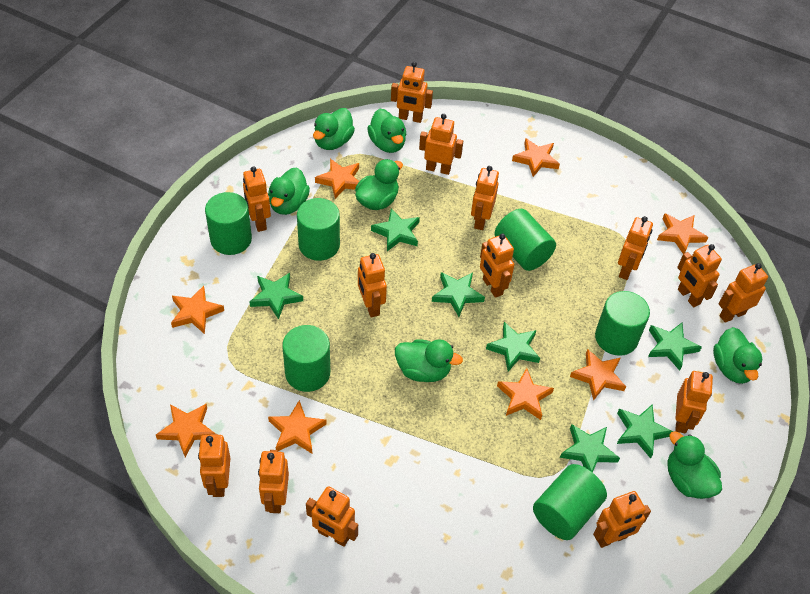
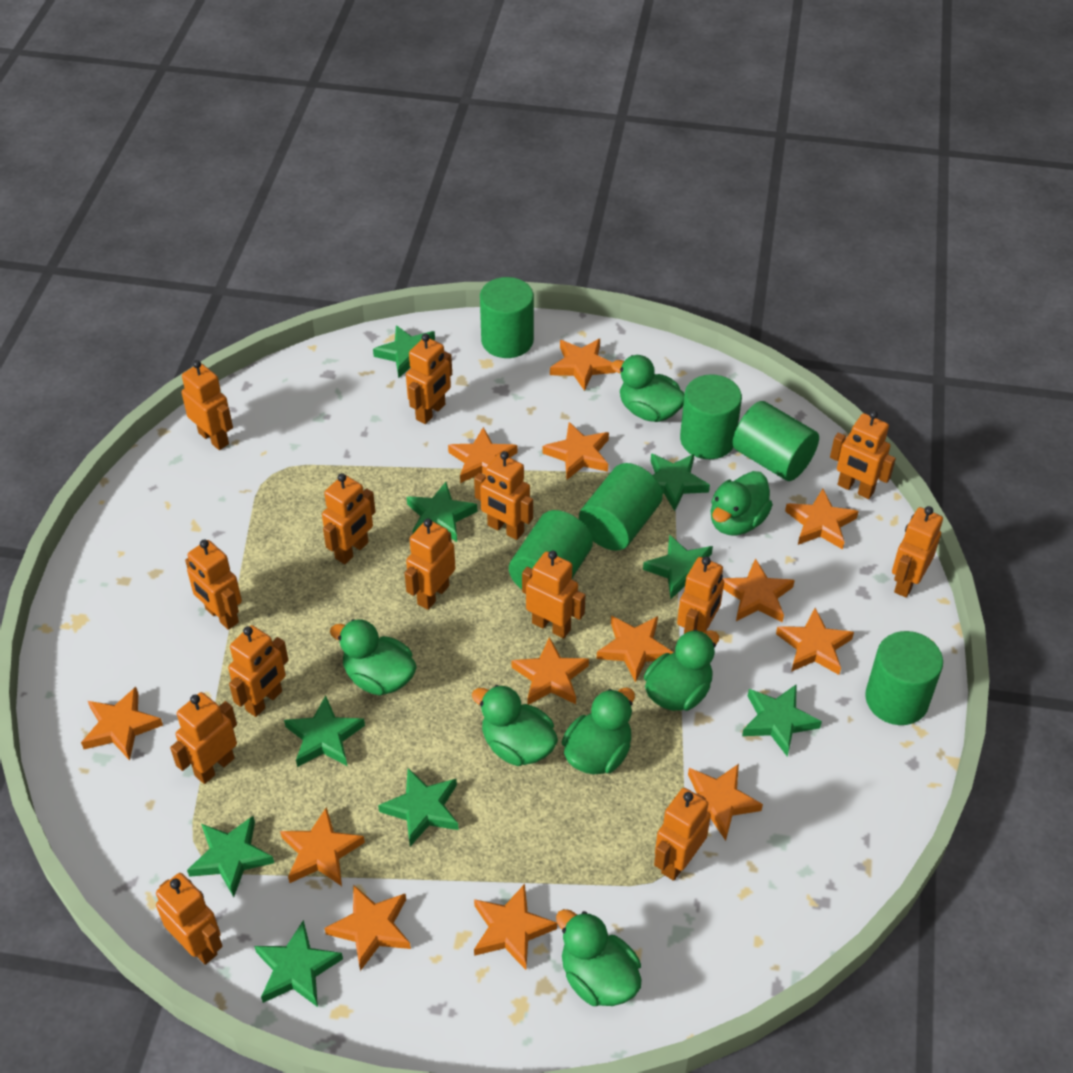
green star: [249,273,303,320] [371,208,420,251] [432,272,485,317] [486,322,540,371] [560,424,620,472] [617,404,673,458] [648,323,702,371] = 7 -> [187,816,274,897] [254,920,343,1007] [284,696,365,767] [373,325,435,378] [378,768,459,846] [407,482,477,542] [643,534,713,599] [651,453,710,511] [742,684,822,756] = 9
orange star: [156,404,215,457] [171,286,224,334] [268,400,327,454] [315,159,359,199] [497,368,554,420] [512,138,560,177] [570,349,626,401] [657,213,708,254] = 8 -> [81,687,163,761] [280,807,365,886] [324,885,411,971] [448,427,518,483] [474,884,557,970] [512,637,589,705] [543,422,609,480] [550,339,616,391] [597,616,674,683] [688,764,763,841] [722,558,795,622] [776,608,854,675] [785,489,859,549] = 13

